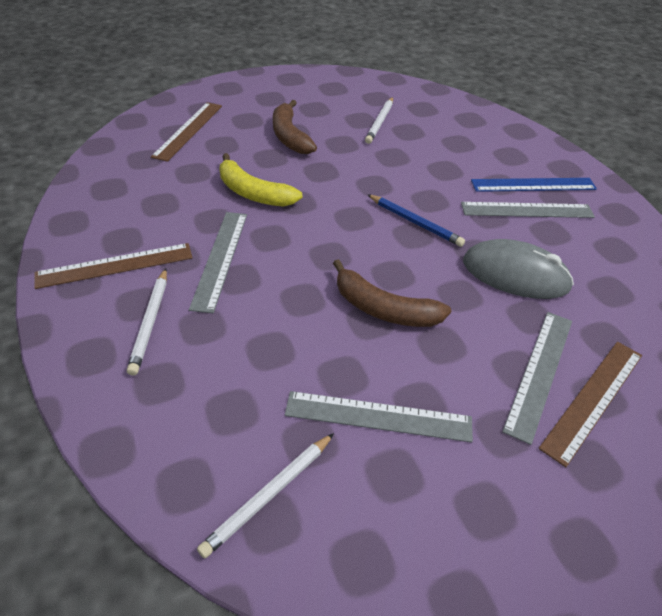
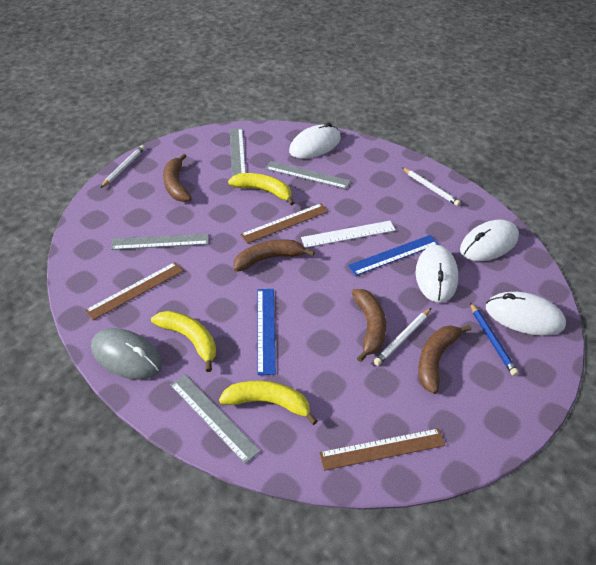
blue ruler: [471,178,597,192] = 1 -> [257,289,276,375] [348,235,439,276] = 2
brown banana: [273,100,317,154] [333,259,451,327] = 2 -> [163,153,192,202] [234,240,315,272] [352,289,386,362] [418,325,471,394] = 4
white mouse: none = 0 -> [289,122,341,159] [416,245,458,303] [460,220,519,261] [486,292,566,336] = 4
white ruler: none = 0 -> [301,221,395,248] = 1
yellow banana: [220,153,303,207] = 1 -> [151,311,216,372] [219,380,317,425] [228,173,294,206] = 3

